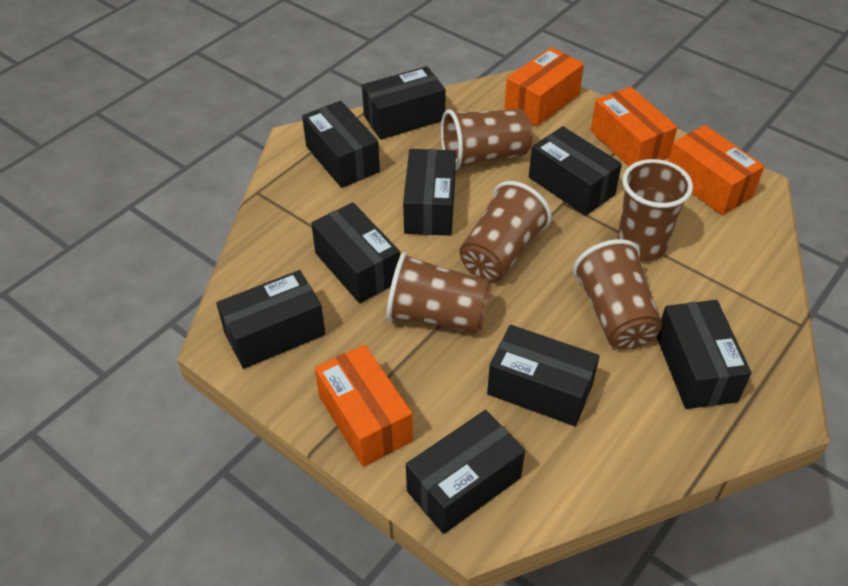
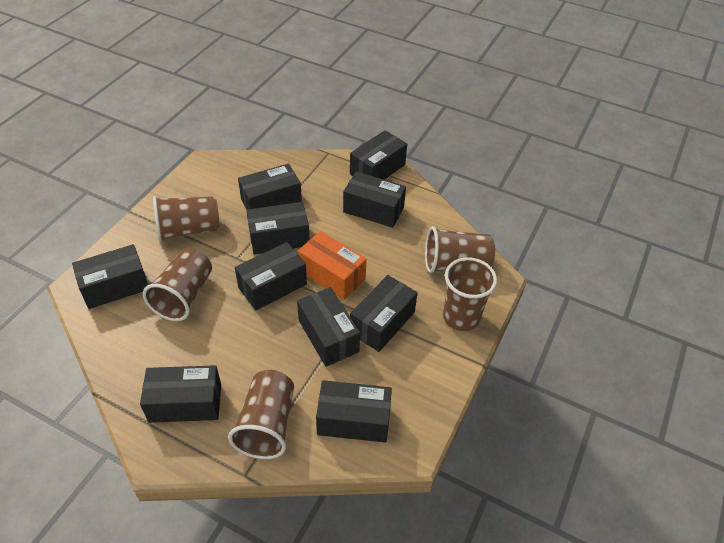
black box: [216,270,325,369] [302,101,380,188] [311,202,400,303] [362,66,446,140] [403,149,456,236] [406,410,525,534] [487,325,599,426] [529,126,622,216] [656,300,752,409] = 9 -> [72,244,148,309] [140,365,221,423] [235,242,307,311] [238,163,302,210] [246,202,310,255] [297,287,360,367] [316,380,392,443] [343,172,406,228] [350,130,407,180] [350,275,418,352] = 10
orange box: [315,345,413,467] [504,47,584,126] [591,87,677,167] [668,125,764,215] = 4 -> [298,231,367,300] = 1

